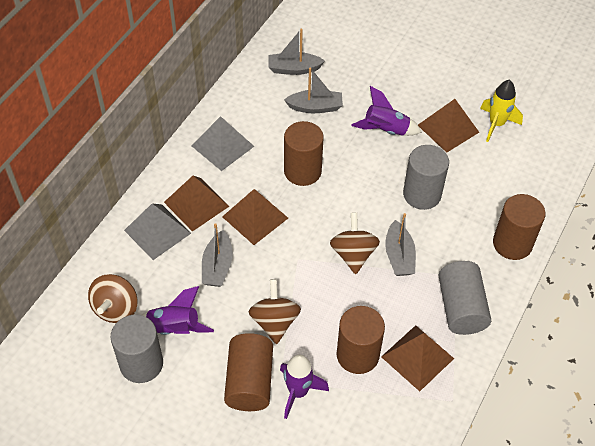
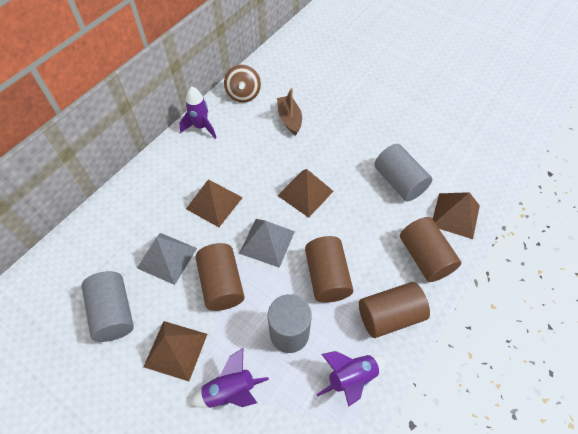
brown boat: none = 0 -> [277,88,302,135] = 1
brown spinning top: [88,274,137,323] [249,279,301,344] [330,213,380,274] = 3 -> [224,65,261,103] = 1
grey boat: [202,223,233,287] [268,29,325,75] [284,67,343,113] [385,213,416,276] = 4 -> none = 0
yellow rocket: [480,80,523,142] = 1 -> none = 0

